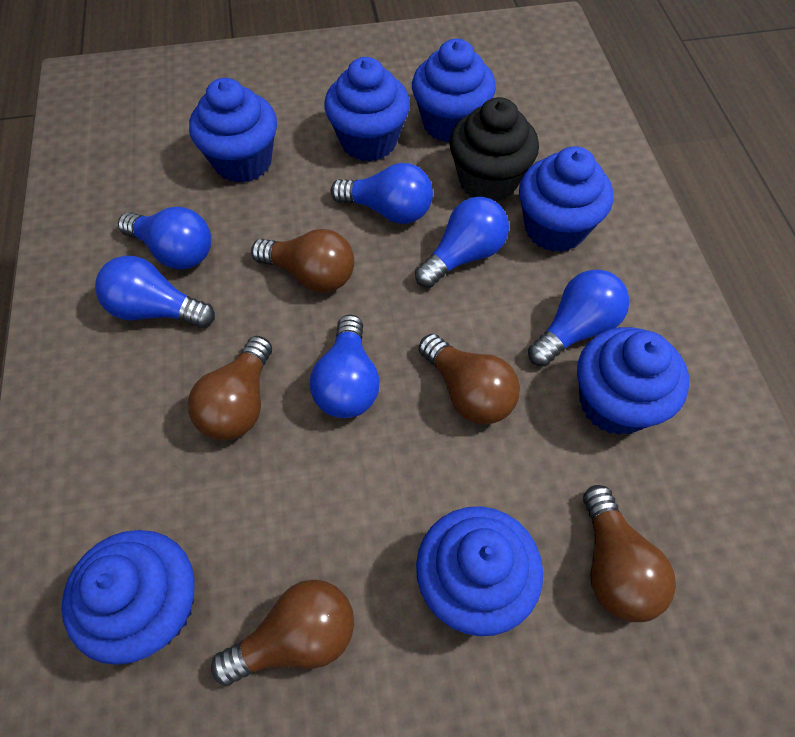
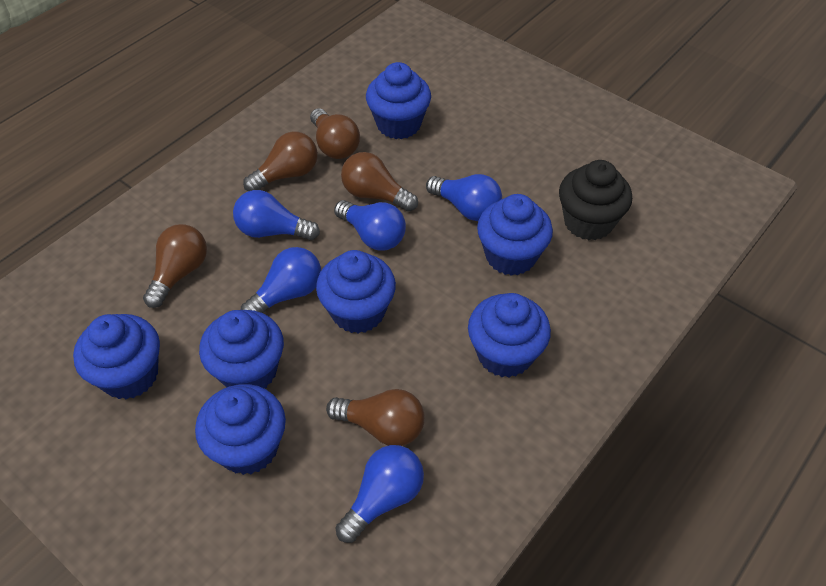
blue light bulb: [95,256,215,328] [118,207,211,269] [310,315,380,418] [331,163,433,224] [415,197,509,288] [528,269,630,367] = 6 -> [233,190,320,240] [241,247,321,313] [334,200,406,251] [336,445,424,543] [426,174,502,221] = 5

